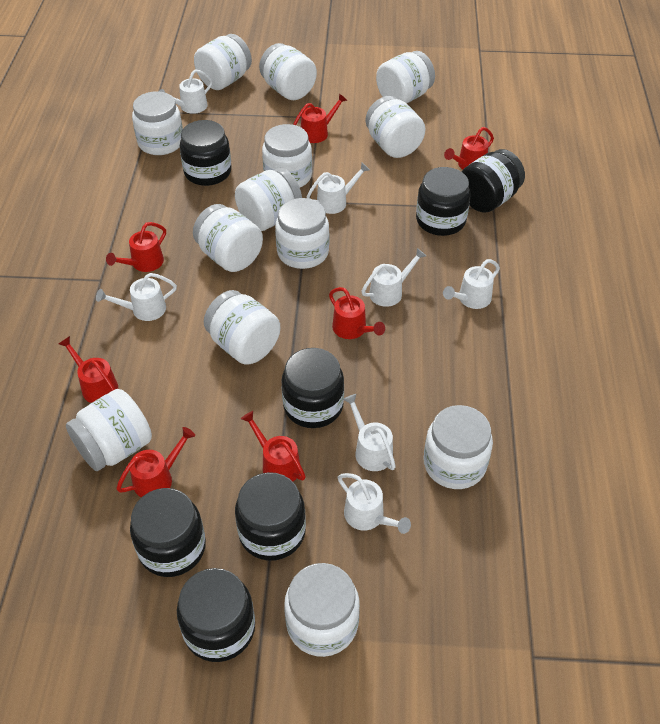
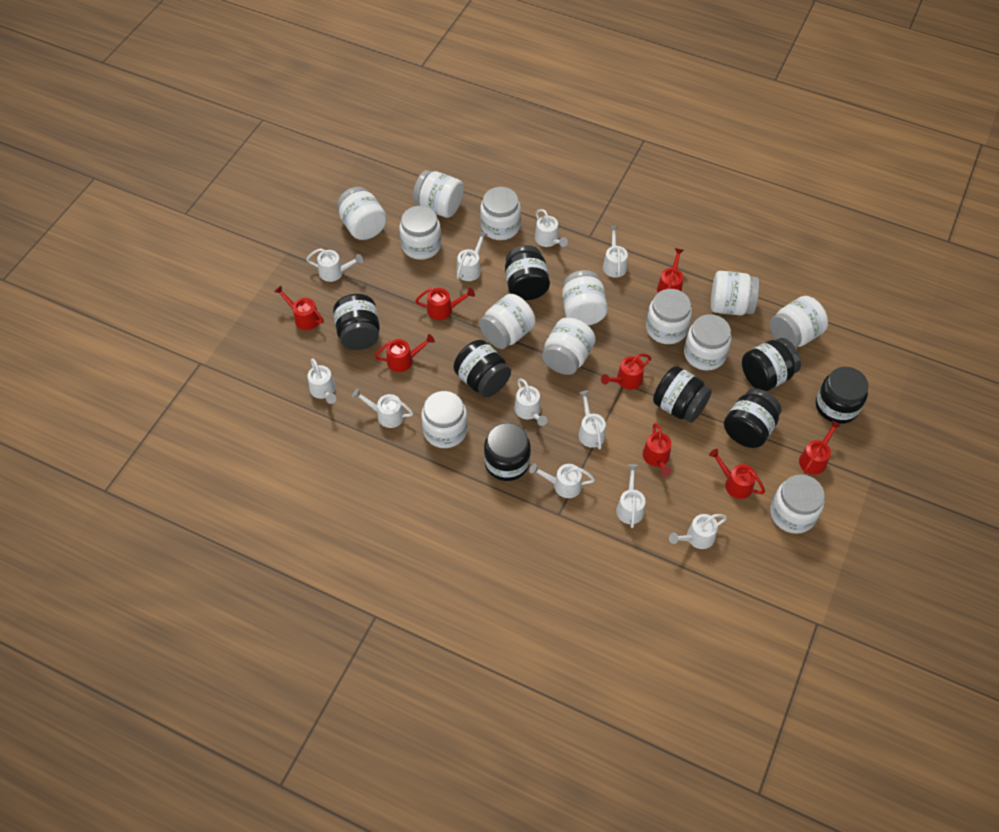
black jar: [130,488,206,577] [177,568,255,662] [179,120,232,186] [235,472,306,561] [281,348,344,428] [416,167,470,236] [461,149,525,213] = 7 -> [333,294,380,350] [454,340,511,397] [484,423,531,481] [505,245,550,300] [653,366,712,423] [724,388,781,448] [742,338,801,391] [816,367,868,424] = 8
red watering can: [59,336,118,403] [106,222,166,272] [116,427,195,497] [241,411,306,482] [293,93,347,143] [329,287,385,339] [444,127,494,170] = 7 -> [274,286,324,330] [375,334,435,372] [415,288,475,320] [601,354,651,390] [643,423,671,477] [657,248,684,293] [709,449,765,499] [799,420,841,475] = 8
white watering can: [96,273,177,321] [159,69,213,114] [307,162,370,214] [338,473,411,534] [343,394,396,471] [361,248,426,307] [443,259,500,309] = 7 -> [306,248,363,282] [308,358,336,404] [352,388,413,428] [457,231,488,281] [514,378,547,426] [529,463,595,498] [535,209,568,247] [579,391,606,449] [603,226,628,278] [616,464,645,528] [669,514,727,549] = 11

